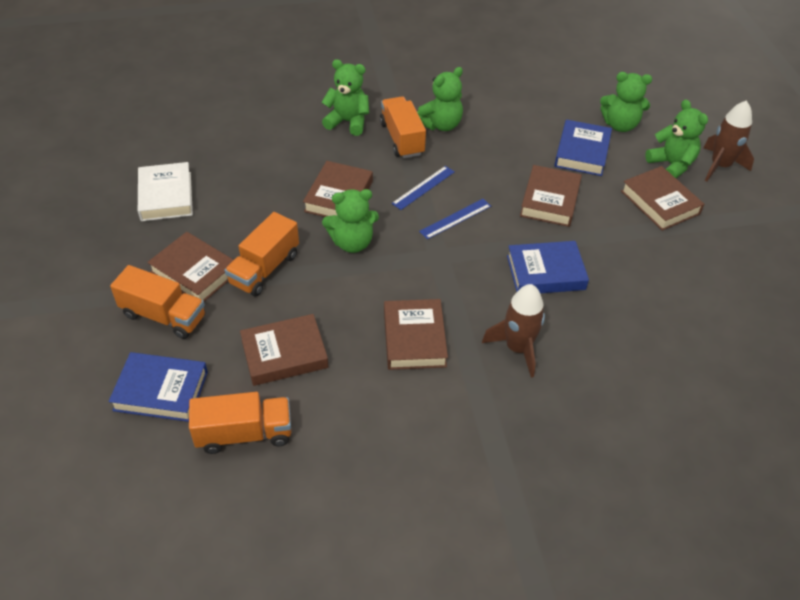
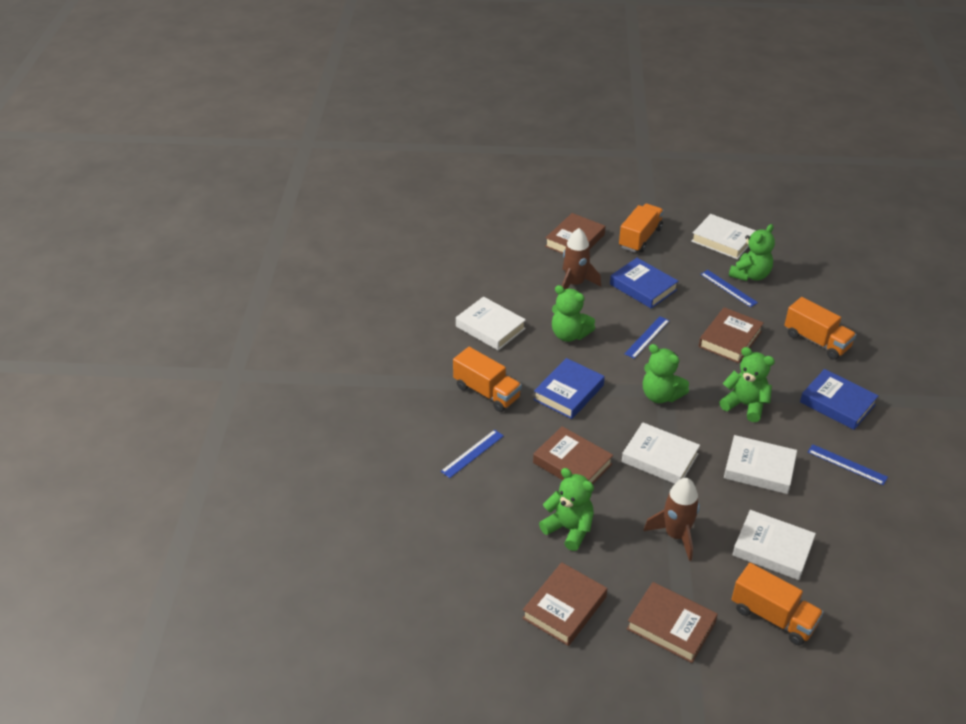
blue ruler: [392,166,455,210] [419,199,491,239] = 2 -> [441,430,504,478] [624,316,670,359] [700,270,758,307] [808,444,888,485] = 4
brown book: [147,232,233,301] [240,314,328,386] [303,161,373,217] [384,299,448,370] [520,165,582,227] [621,166,704,231] = 6 -> [522,562,607,646] [533,426,613,484] [545,213,605,254] [627,582,718,663] [699,307,764,363] = 5
white book: [138,162,193,221] = 1 -> [456,296,526,351] [622,422,700,484] [691,214,756,259] [724,435,797,494] [732,510,816,580] = 5

